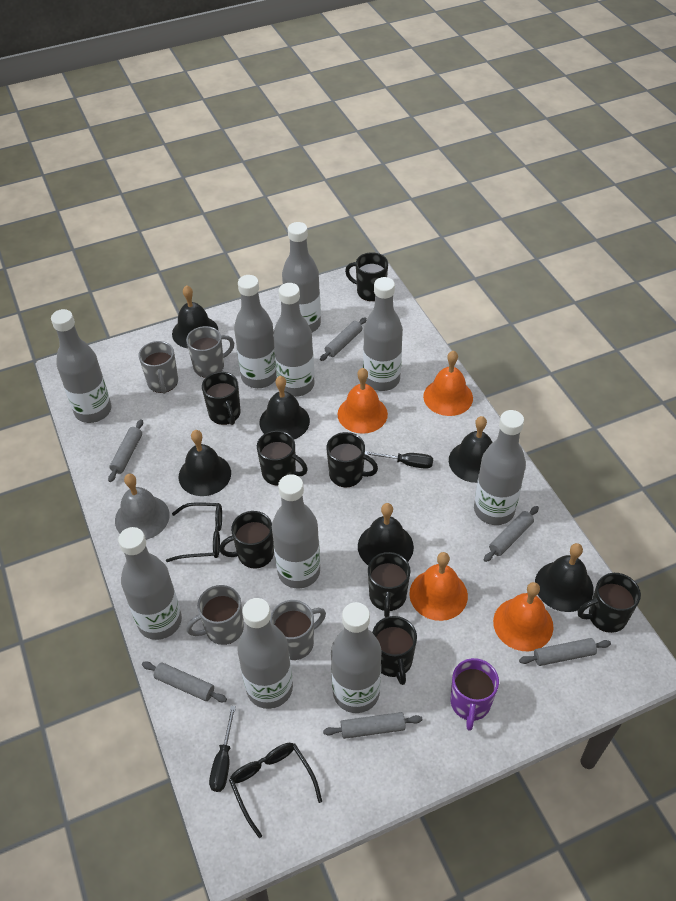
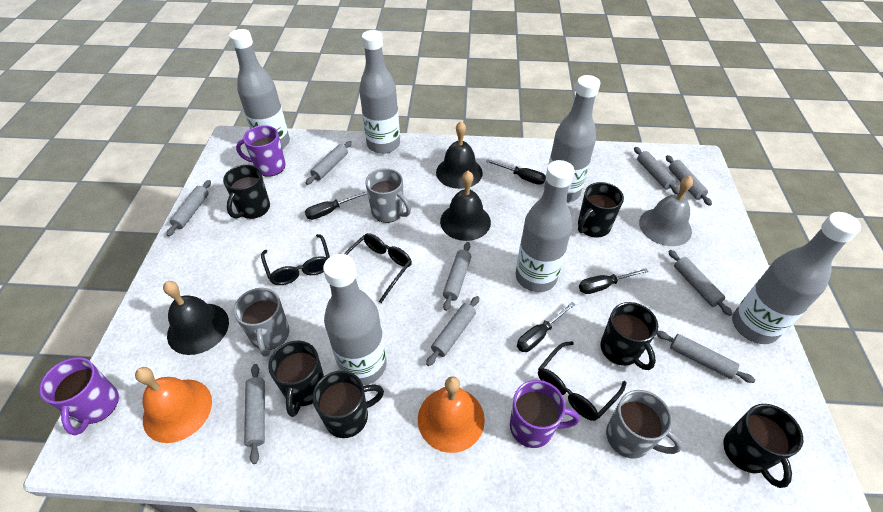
black bell: [172,285,219,348] [179,430,231,496] [259,376,310,439] [358,503,414,565] [449,416,493,483] [535,543,593,612] = 6 -> [163,281,229,355] [436,121,483,189] [440,171,491,241] = 3
black glasses: [166,502,222,562] [229,743,322,838] = 2 -> [261,234,330,285] [344,233,412,303] [538,341,626,421] = 3
black mug: [202,372,241,425] [219,511,274,569] [257,430,308,486] [327,432,378,487] [345,252,388,301] [368,552,411,617] [372,616,417,685] [578,573,641,633] = 8 -> [223,165,270,219] [268,340,324,417] [312,371,384,438] [578,182,624,238] [600,302,658,370] [723,404,803,488] = 6
black screwdriver: [209,706,236,792] [365,451,433,469] = 2 -> [305,191,368,220] [486,159,546,185] [517,302,576,352] [579,268,649,294] = 4
grey bottle: [51,309,112,423] [118,527,182,640] [234,275,277,388] [237,598,293,709] [272,474,320,589] [273,283,315,397] [282,222,321,332] [331,602,382,713] [363,277,403,391] [474,410,526,525] = 10 -> [229,29,290,149] [323,254,387,385] [359,30,400,154] [516,160,575,292] [544,75,601,203] [732,212,861,344] = 6
grey mug: [138,341,178,394] [186,326,234,378] [186,585,244,645] [270,600,326,660] = 4 -> [233,288,290,357] [365,168,411,223] [606,390,682,459] = 3
grey rolling pin: [108,419,143,482] [142,662,227,702] [320,317,367,361] [323,712,422,739] [484,506,539,562] [519,638,611,666] = 6 -> [166,180,211,236] [244,364,265,464] [306,141,352,185] [426,296,479,366] [443,242,471,311] [634,147,679,194] [656,331,755,383] [666,155,712,206] [668,250,732,316] = 9
orange bell: [338,368,388,434] [409,552,468,621] [423,351,473,416] [493,582,553,651] = 4 -> [135,367,212,443] [418,376,485,453] = 2
purple mug: [451,658,499,731] = 1 -> [39,357,119,436] [236,125,286,177] [510,380,580,448] = 3

